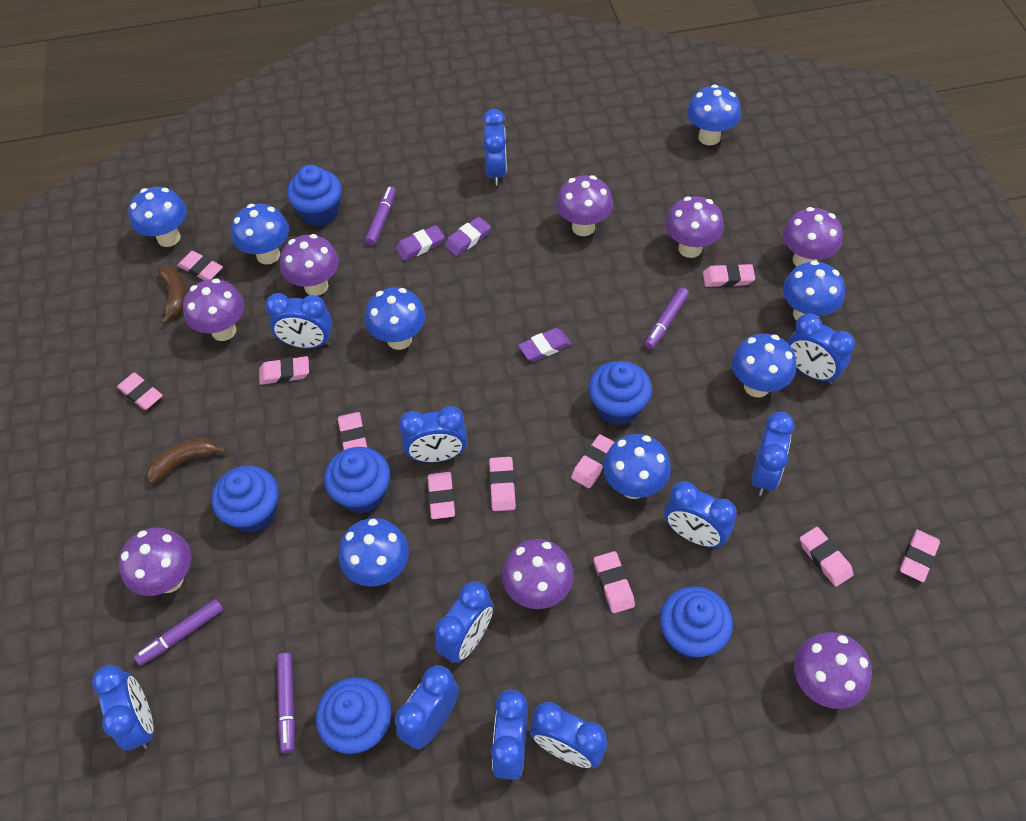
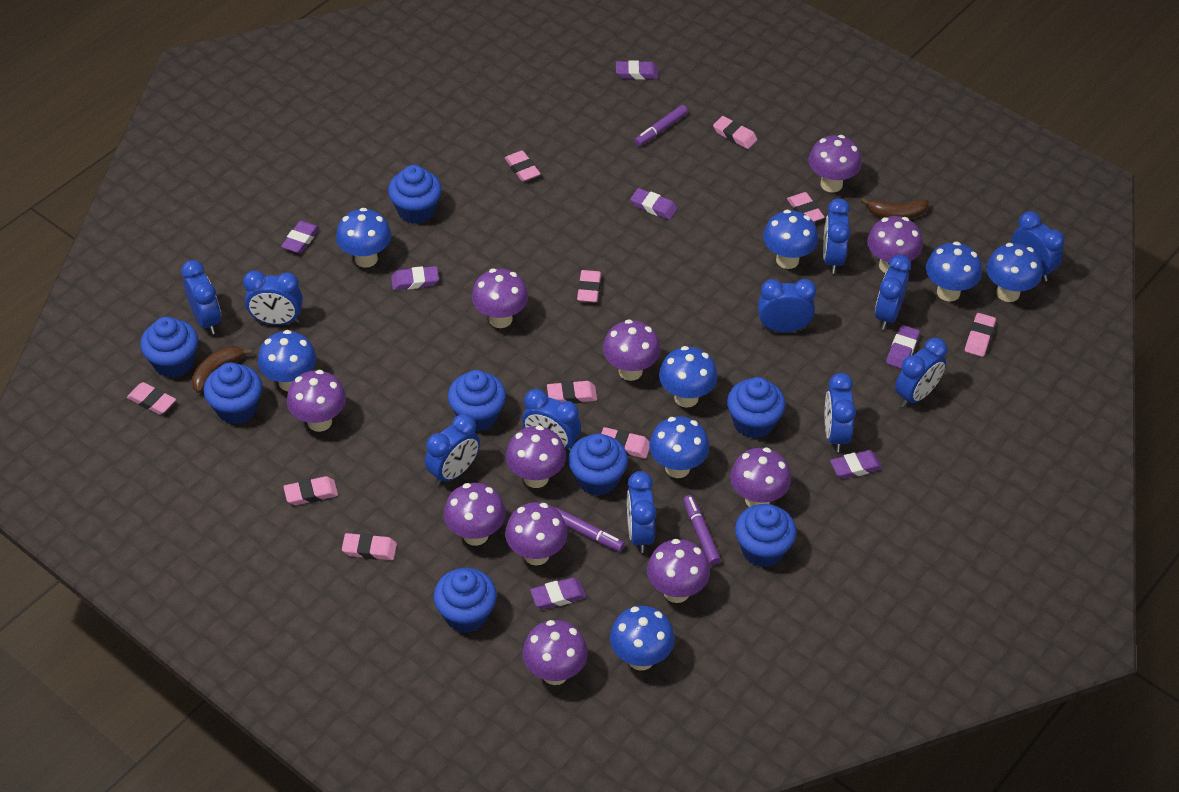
blue cupcake: [211,466,279,533] [287,165,342,226] [316,677,391,754] [324,447,390,514] [589,361,652,425] [660,587,733,659] = 6 -> [140,317,198,378] [203,362,262,424] [388,165,442,224] [433,568,497,633] [448,370,506,432] [568,434,628,496] [727,377,786,439] [735,504,797,567] = 8
pink eraser: [117,372,163,410] [177,251,223,281] [259,356,309,385] [338,412,367,450] [428,472,455,519] [489,457,516,511] [571,434,614,488] [594,551,635,613] [703,264,755,287] [800,527,853,587] [900,530,940,582] = 11 -> [127,382,176,415] [283,476,338,505] [342,533,397,560] [505,150,541,182] [547,381,597,404] [577,270,601,303] [601,427,650,459] [713,116,758,149] [787,192,825,222] [965,313,996,357] = 10
purple eraser: [396,225,445,261] [444,217,491,256] [518,328,572,362] = 3 -> [281,221,320,253] [391,266,439,290] [530,578,586,609] [616,60,658,80] [630,188,678,220] [830,450,883,479] [886,325,920,369] = 7
purple marker: [134,599,223,666] [277,653,295,753] [365,186,396,246] [644,287,689,349] = 4 -> [554,507,625,552] [635,105,688,146] [683,495,721,565] = 3
purple mushroom: [119,528,191,596] [183,279,244,341] [280,234,339,296] [502,539,574,609] [556,175,613,236] [665,196,724,258] [783,207,843,267] [794,632,872,709] = 8 -> [287,370,346,432] [444,483,506,546] [472,269,528,328] [505,502,568,566] [506,425,566,488] [523,620,588,685] [603,319,661,381] [647,539,710,603] [730,448,791,507] [809,135,862,192] [867,216,923,273] = 11

